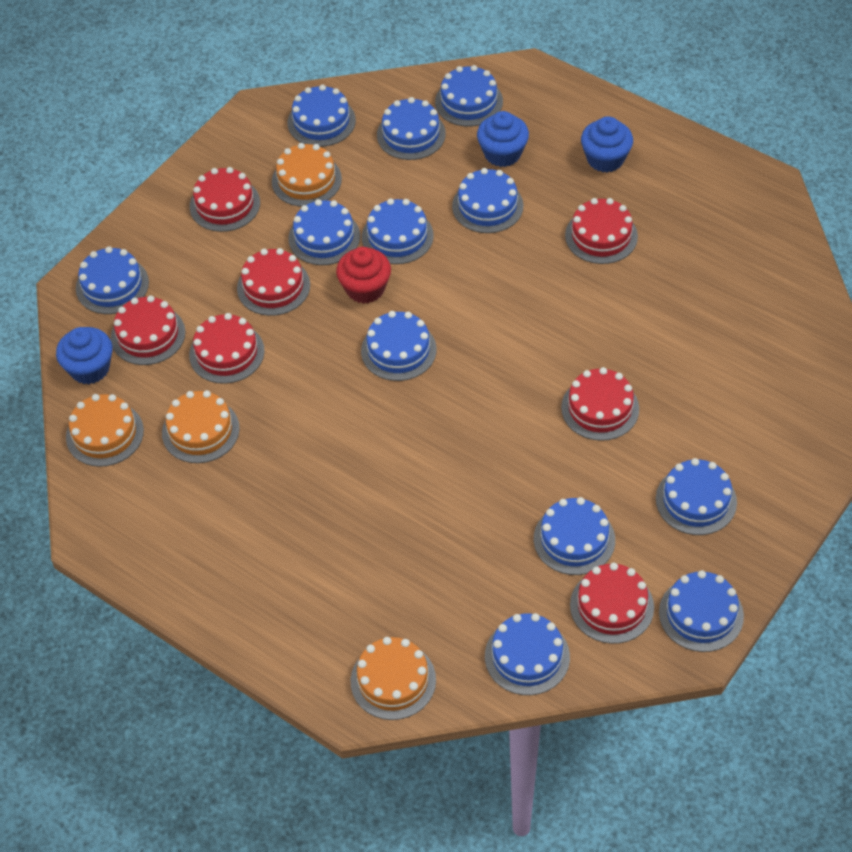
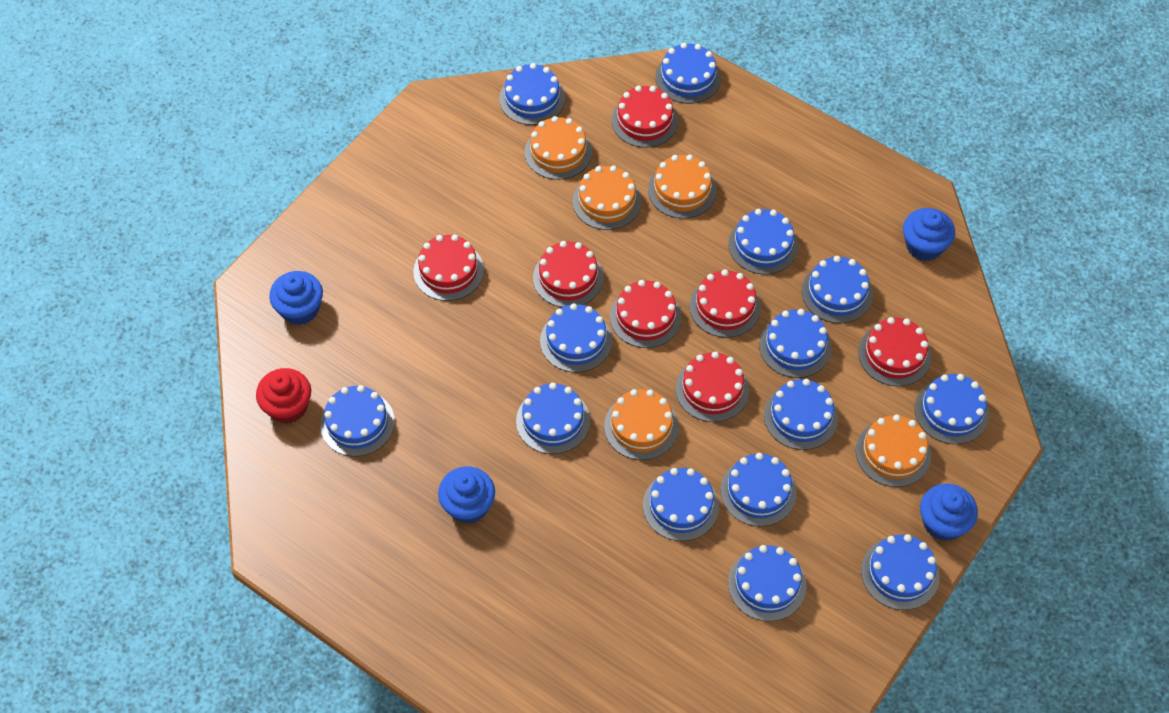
blue cake: [76,246,149,314] [288,85,356,147] [288,199,360,265] [361,311,437,381] [362,198,434,264] [377,97,446,160] [435,65,503,126] [452,168,524,233] [485,613,570,695] [534,497,615,575] [656,458,737,535] [659,570,744,652] = 12 -> [320,385,395,457] [499,63,565,125] [516,383,590,454] [540,303,612,372] [643,468,719,541] [655,43,721,104] [721,453,797,527] [728,209,798,274] [728,545,806,621] [759,309,832,378] [764,379,838,450] [802,256,873,323] [861,534,940,610] [915,374,989,444] = 14
blue cupcake: [56,327,112,384] [477,111,529,167] [581,116,633,173] = 3 -> [269,271,323,325] [438,466,495,524] [903,208,955,261] [920,484,978,541] = 4
orange cake: [66,394,144,467] [162,390,240,463] [272,143,342,207] [350,637,436,720] = 4 -> [525,116,592,180] [573,165,641,230] [604,389,679,460] [648,155,716,219] [856,415,931,487] = 5

